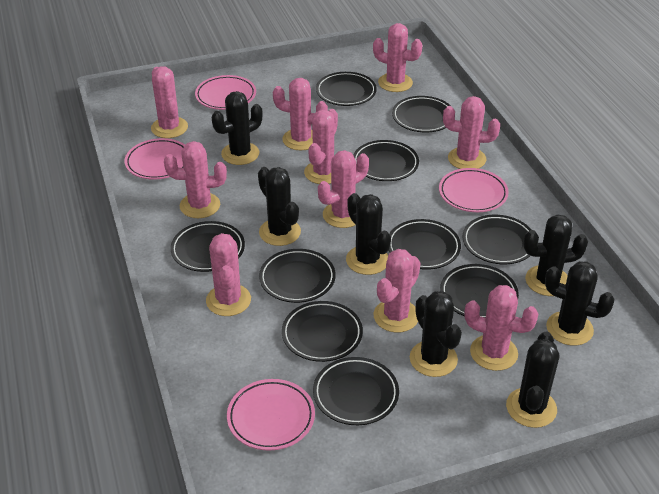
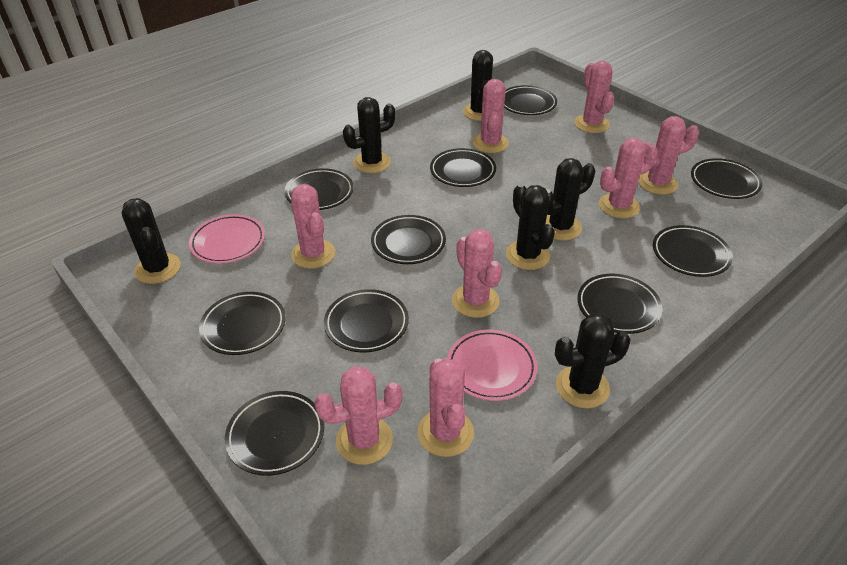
black cactus: [212,91,262,165] [258,167,301,246] [346,193,391,275] [410,291,462,377] [506,331,559,428] [523,214,588,296] [545,261,615,346] = 7 -> [122,198,181,284] [343,97,395,173] [463,50,493,121] [506,184,555,270] [545,158,595,241] [555,313,631,408] = 6
pink cactus: [151,66,188,138] [164,141,227,218] [206,233,251,316] [273,78,328,150] [304,109,338,184] [318,150,369,228] [373,23,422,92] [373,249,420,333] [443,96,500,169] [464,285,538,371] = 10 -> [291,184,335,269] [314,367,403,465] [417,358,474,457] [452,229,502,318] [473,79,509,153] [574,61,614,133] [599,138,658,218] [638,116,699,195] = 8
pink plate: [125,138,185,180] [195,75,256,110] [227,379,315,450] [439,168,509,212] = 4 -> [189,214,265,264] [447,329,538,401] = 2

